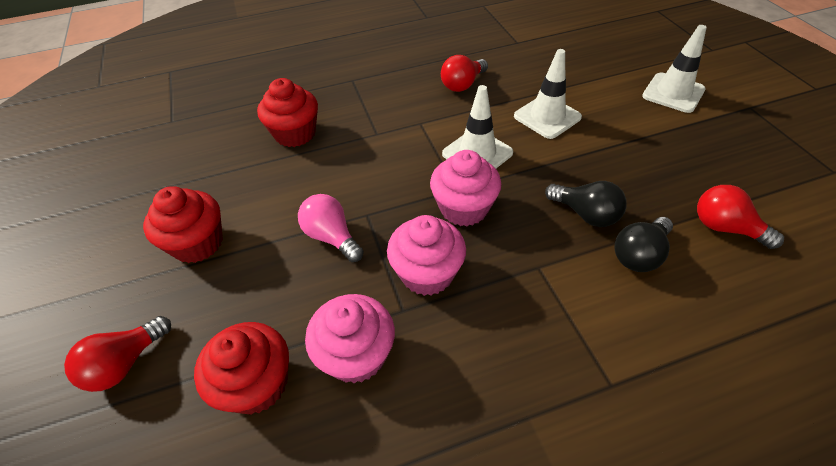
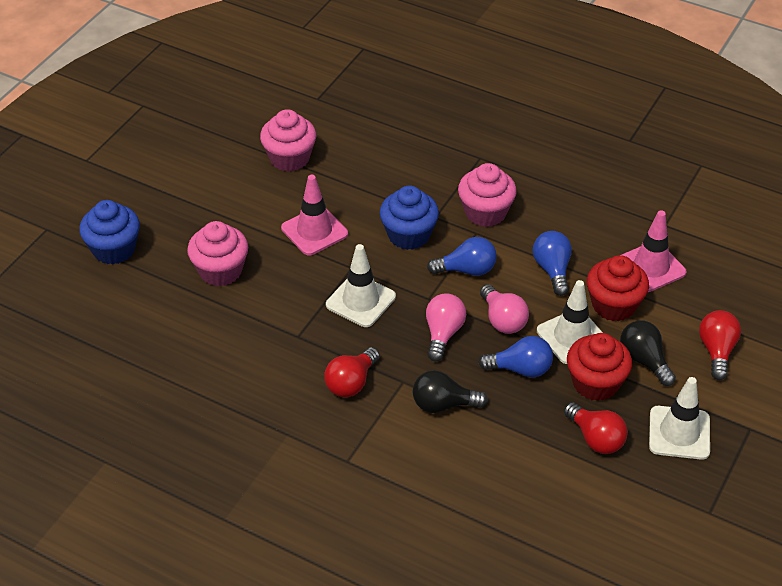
blue cupcake: none = 0 -> [79,200,140,264] [380,186,439,250] = 2
blue light bulb: none = 0 -> [427,237,497,276] [478,336,553,378] [533,231,572,296] = 3
pink light bulb: [298,194,364,262] = 1 -> [426,293,466,362] [480,284,529,334] = 2
pink traffic cone: none = 0 -> [281,175,348,255] [622,210,686,292] = 2
red cupcake: [143,186,223,263] [194,322,289,415] [257,78,318,147] = 3 -> [567,333,632,401] [587,255,649,322] = 2

